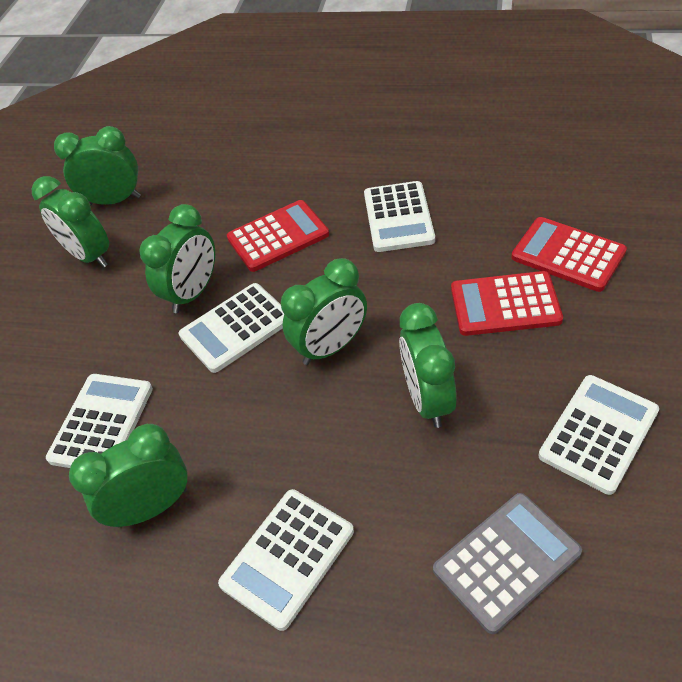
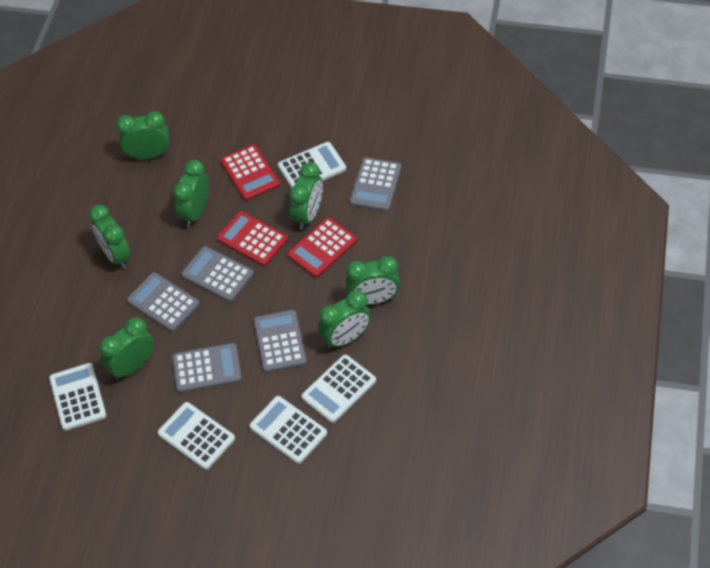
green clock: [31,176,109,268] [54,126,141,206] [69,424,188,527] [140,204,215,313] [281,258,367,365] [399,303,457,428] = 6 -> [89,205,131,269] [99,317,154,380] [116,111,169,159] [173,160,209,227] [289,162,323,230] [318,290,371,349] [346,256,400,305] = 7
grey calculator: [433,493,582,634] = 1 -> [127,272,200,332] [172,343,242,393] [181,246,254,302] [253,310,307,373] [350,157,401,212] = 5

